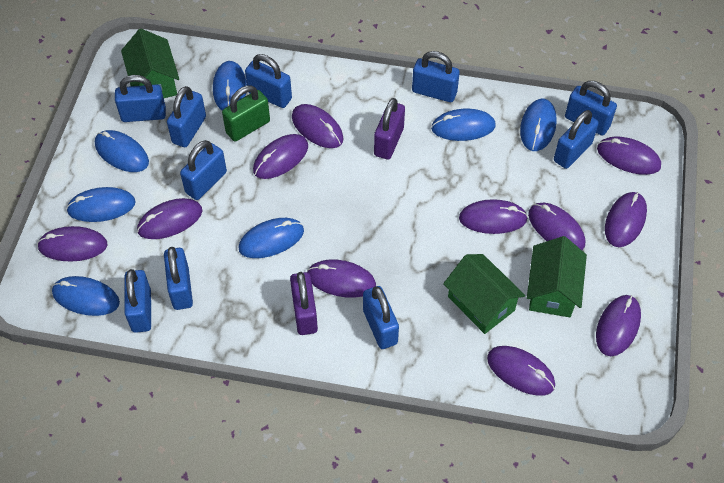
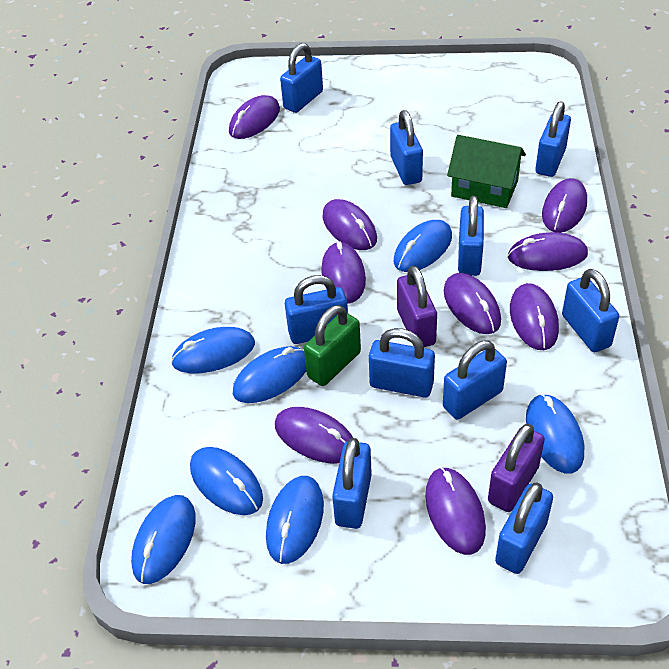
green house: [121,29,179,98] [443,254,525,334] [527,236,587,317] = 3 -> [447,135,526,208] = 1
purple mouse: [37,226,108,262] [137,198,202,239] [253,134,308,179] [292,104,343,148] [307,259,376,298] [459,199,528,234] [487,346,555,396] [528,203,585,250] [596,295,641,356] [597,136,661,175] [605,192,647,247] = 11 -> [229,95,280,139] [275,407,353,464] [321,241,366,304] [322,199,377,250] [425,467,486,555] [444,273,501,334] [508,232,588,271] [510,283,559,350] [542,178,587,233] = 9

